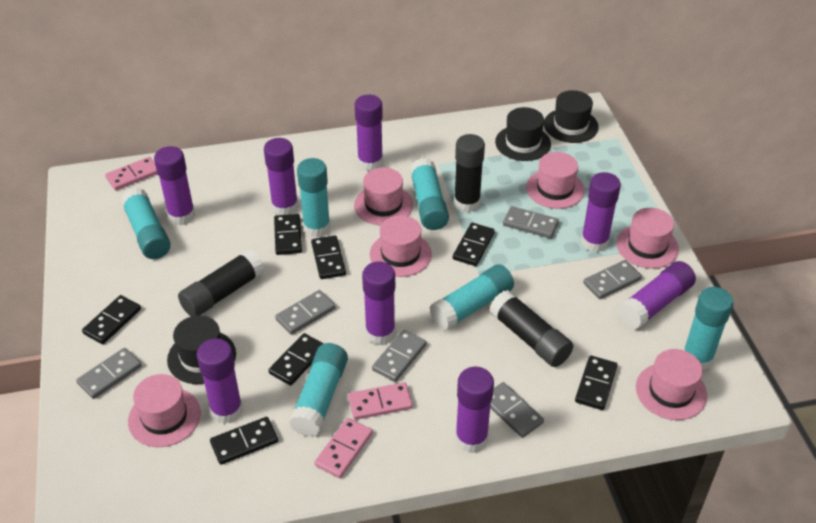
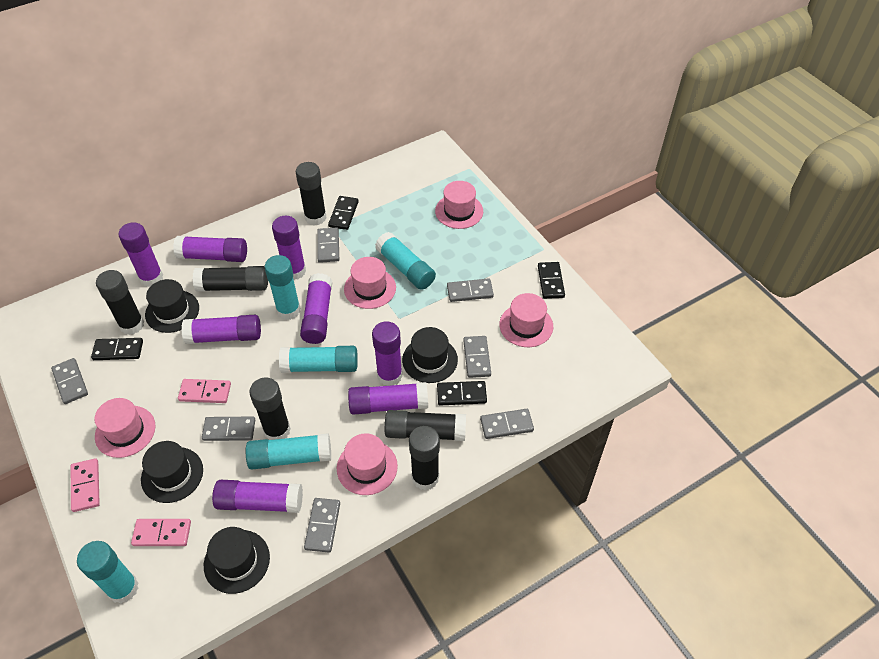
black domino: [82,295,141,344] [210,417,278,465] [268,333,324,386] [274,214,302,255] [311,235,346,279] [453,223,495,266] [575,356,617,410] = 7 -> [91,338,143,360] [328,196,359,230] [437,381,487,405] [538,262,565,299] = 4
black glue stick: [178,249,265,316] [454,134,485,212] [489,290,573,367] = 3 -> [96,270,144,335] [193,266,268,291] [249,377,291,440] [296,162,327,226] [385,410,466,441] [409,426,440,490] = 6
black hat: [167,315,236,384] [495,107,551,161] [544,90,599,143] = 3 -> [141,441,203,503] [145,279,199,333] [204,527,270,594] [402,327,458,383] = 4
grey domino: [76,348,142,399] [275,290,336,335] [372,330,426,382] [490,382,544,438] [503,206,559,238] [583,260,642,299] = 6 -> [51,358,88,404] [202,417,255,441] [304,498,340,553] [317,228,339,263] [447,278,494,302] [463,336,491,378] [480,409,534,439] = 7
pink hat: [128,374,201,447] [354,168,413,225] [370,215,432,277] [526,152,585,209] [616,208,679,269] [636,349,707,420] = 6 -> [94,398,156,458] [337,433,398,495] [344,257,396,309] [435,181,483,229] [499,293,553,347] = 5
turquoise glue stick: [121,188,171,259] [289,343,348,437] [297,158,331,237] [410,158,449,230] [429,264,514,331] [684,287,734,371] = 6 -> [77,541,138,604] [246,433,331,470] [265,255,301,320] [279,346,358,373] [375,232,436,290] = 5

